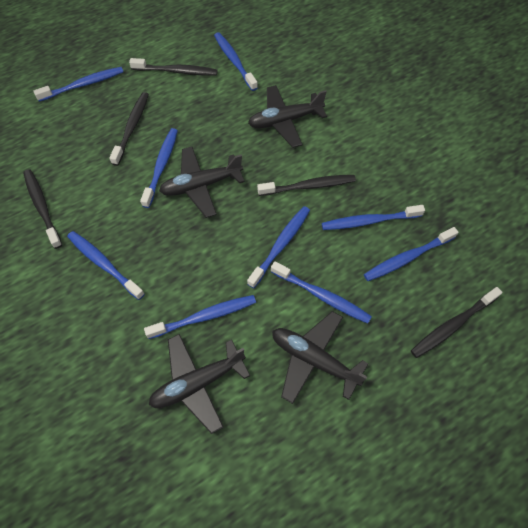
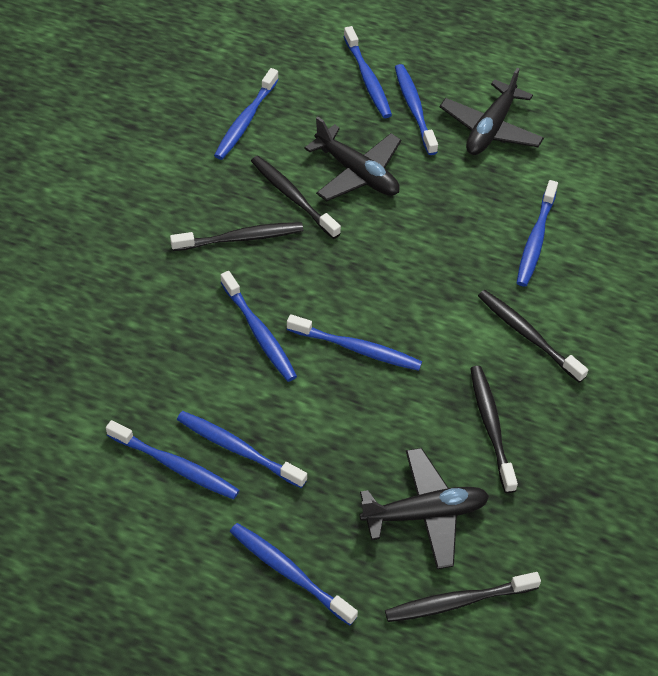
black plane: [149,334,250,434] [159,146,245,218] [248,85,327,148] [272,311,369,404] = 4 -> [304,117,401,201] [360,448,489,569] [440,68,544,155] = 3

